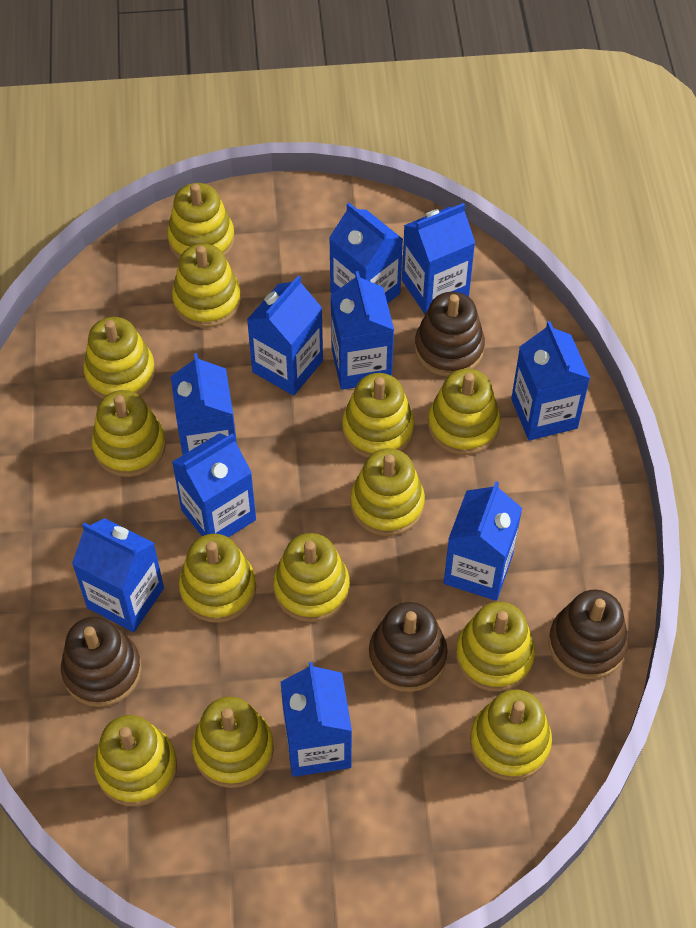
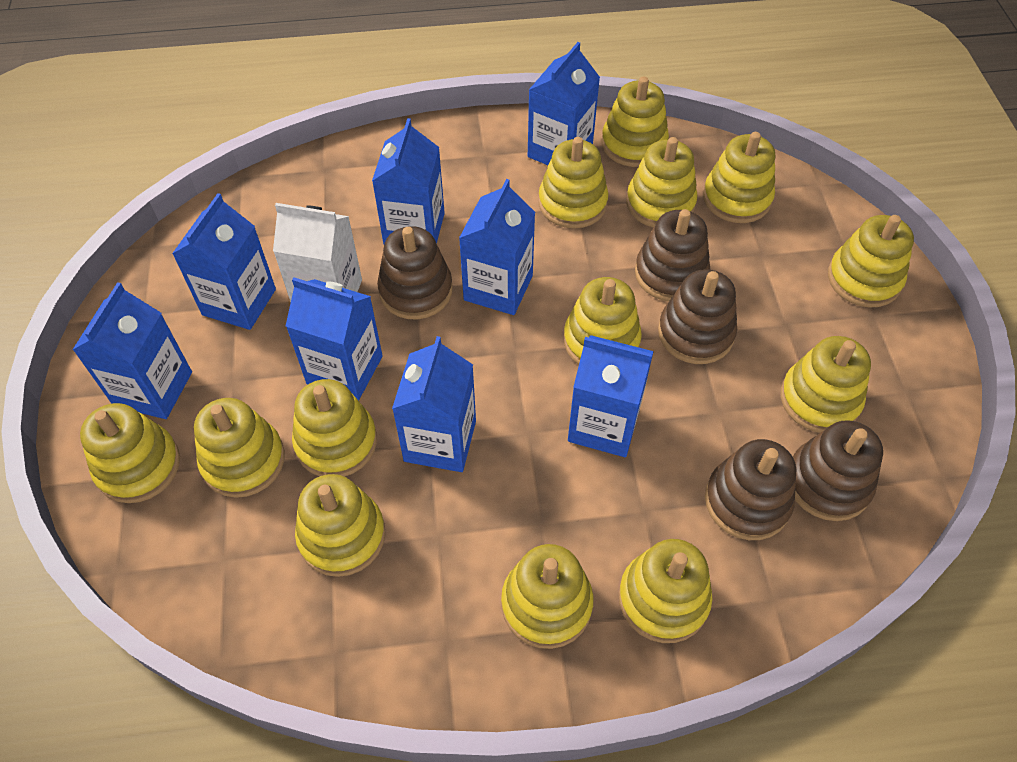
blue carton: [72,518,164,632] [171,353,237,455] [172,433,256,537] [247,276,323,396] [281,662,352,777] [329,203,403,304] [330,271,394,390] [402,203,475,314] [444,481,522,601] [511,321,590,441] = 10 -> [73,282,192,419] [172,193,276,330] [286,277,383,401] [372,118,445,244] [392,336,476,472] [459,179,535,315] [528,42,600,165] [568,335,654,457] = 8
brown stacking toy: [61,617,142,707] [369,602,448,692] [415,292,485,377] [548,589,628,679] = 4 -> [377,226,453,319] [635,209,710,302] [658,269,737,364] [705,439,796,540] [793,420,883,521] = 5
white carton: none = 0 -> [273,203,362,302] = 1

